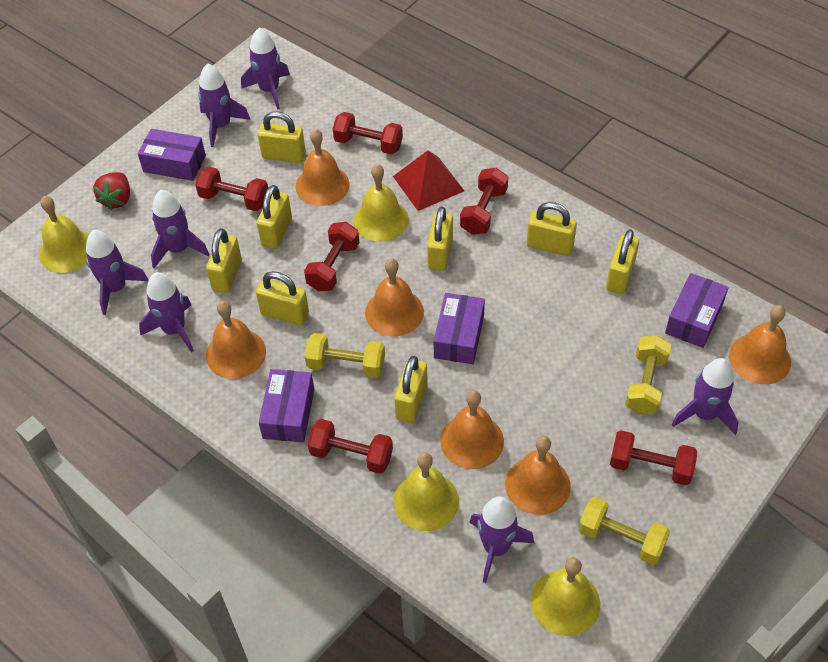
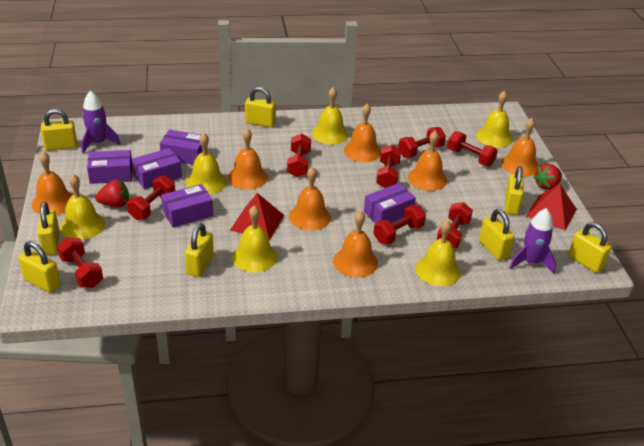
orange bell: [206,301,266,379] [296,129,350,206] [365,258,424,336] [440,390,504,469] [505,436,571,515] [729,305,791,384] = 6 -> [32,152,73,215] [228,128,268,190] [289,167,331,231] [333,211,378,278] [344,104,381,162] [408,131,447,191] [501,118,539,177] = 7
purple box: [138,129,206,181] [259,369,314,442] [433,293,485,364] [665,273,729,348] = 4 -> [87,150,133,184] [132,148,182,189] [160,129,203,165] [161,184,213,227] [364,183,416,223] = 5
purple rocket: [86,230,149,315] [139,272,194,353] [151,190,209,268] [198,63,250,147] [241,28,290,110] [469,496,534,583] [672,358,739,435] = 7 -> [81,90,121,153] [509,208,556,274] = 2
red dumbbell: [195,167,268,211] [304,222,359,291] [308,419,393,474] [333,112,403,155] [460,168,508,235] [610,430,697,485] = 6 -> [57,237,103,288] [127,175,175,220] [287,133,311,177] [373,205,426,244] [376,145,401,188] [398,127,446,158] [437,202,473,248] [447,131,498,166] = 8
red pyramid: [393,150,464,211] = 1 -> [230,193,284,240] [526,184,577,230] = 2
red strawberry: [93,172,130,210] = 1 -> [95,179,129,207] [534,163,562,190] = 2
yellow bell: [39,196,89,273] [353,164,409,242] [393,452,459,531] [531,557,600,636] = 4 -> [60,174,105,240] [186,133,227,195] [232,205,277,272] [312,87,349,145] [415,219,461,286] [476,91,513,148] = 6
yellow dumbbell: [305,333,385,378] [578,497,670,565] [625,335,671,414] = 3 -> none = 0

